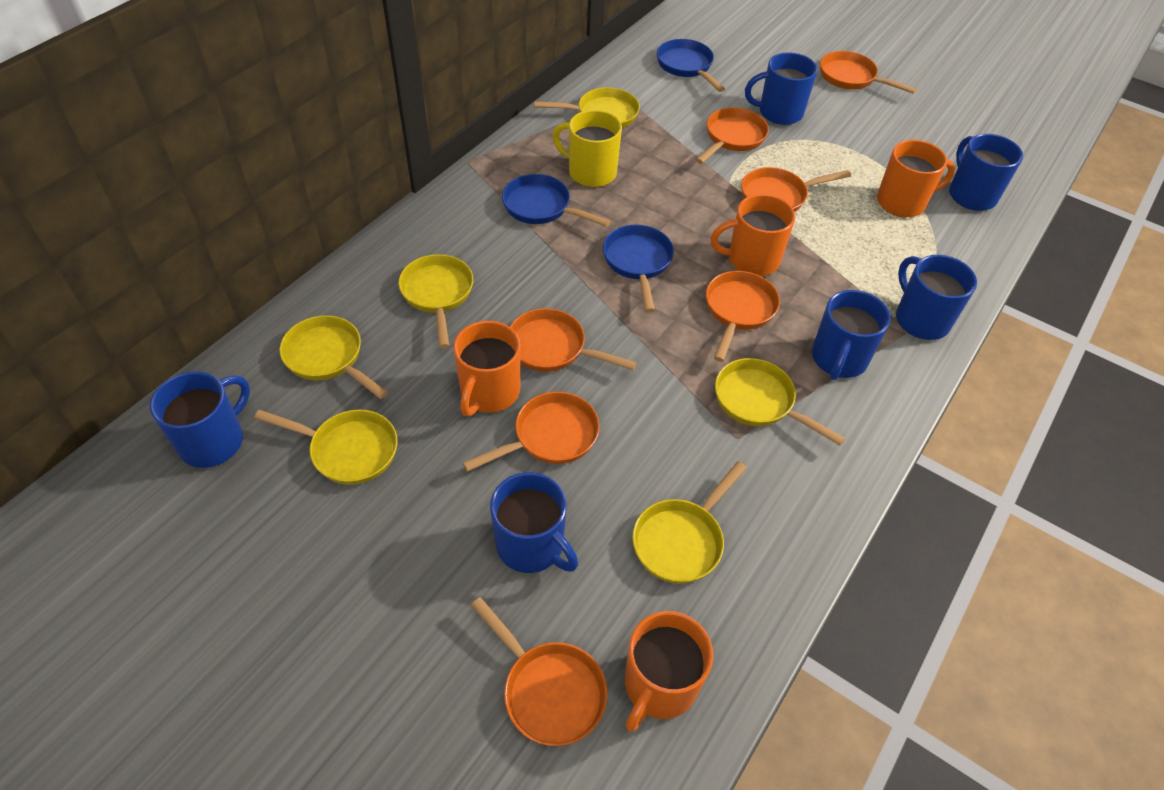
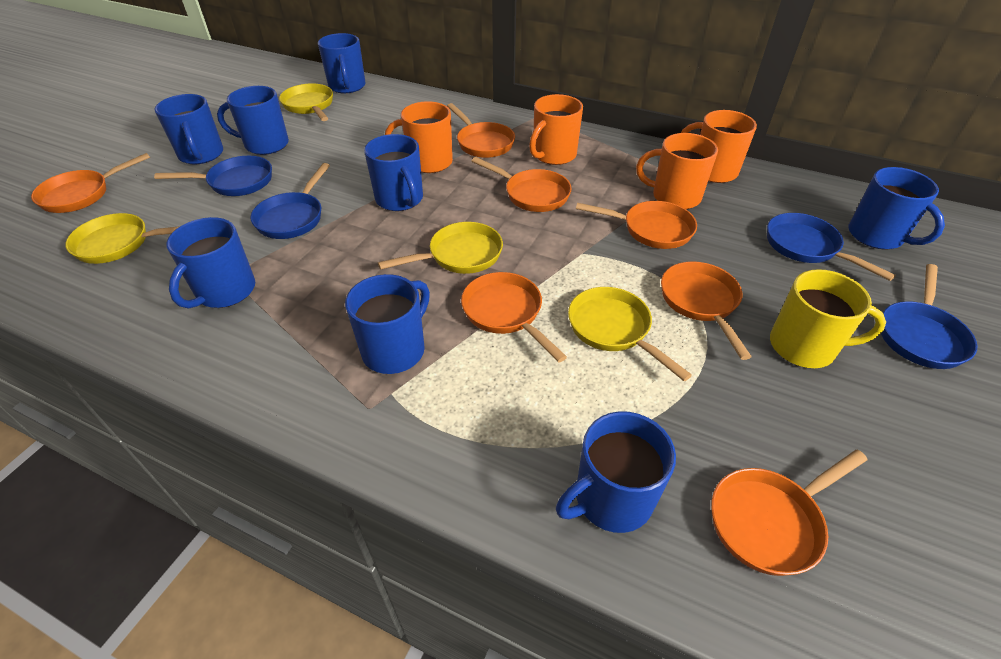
blue mug: [150,371,250,468] [490,472,578,573] [745,52,818,125] [812,290,891,380] [896,255,977,340] [949,134,1023,211] = 6 -> [154,94,223,164] [166,217,255,309] [217,86,289,155] [318,33,365,93] [345,274,430,374] [364,134,423,211] [556,411,676,533] [849,167,945,249] = 8
blue pan: [502,174,611,227] [603,225,674,312] [657,39,725,92] = 3 -> [154,156,272,196] [250,163,330,239] [767,213,896,281] [881,264,978,369] = 4
yellow pan: [254,410,398,485] [279,315,388,399] [398,254,473,348] [534,87,640,128] [632,461,747,584] [715,358,846,446] = 6 -> [65,213,180,264] [279,83,333,121] [378,222,503,274] [568,287,692,381] = 4

